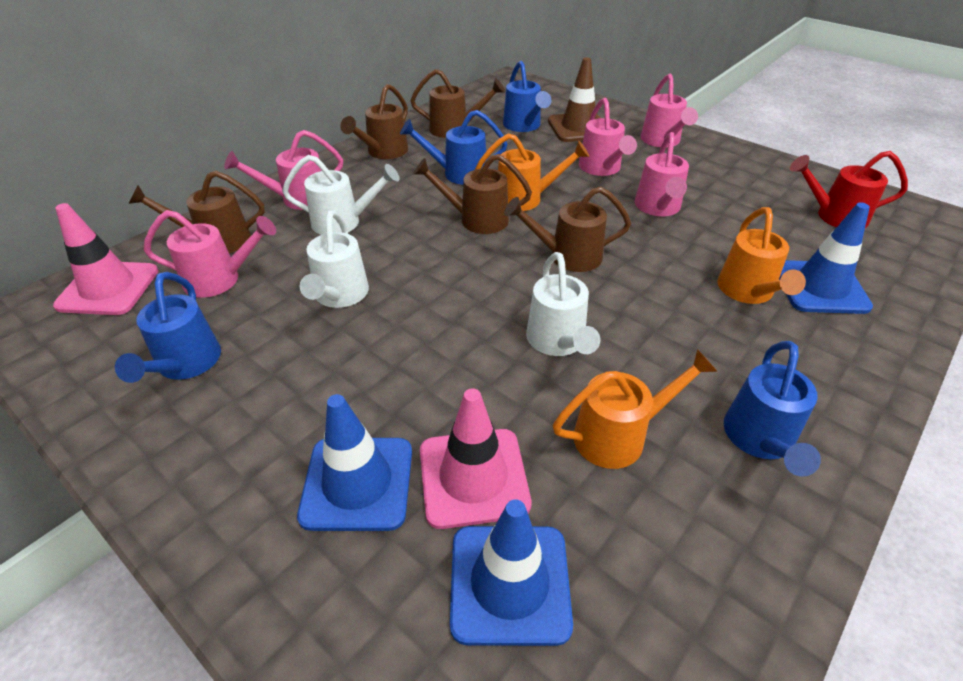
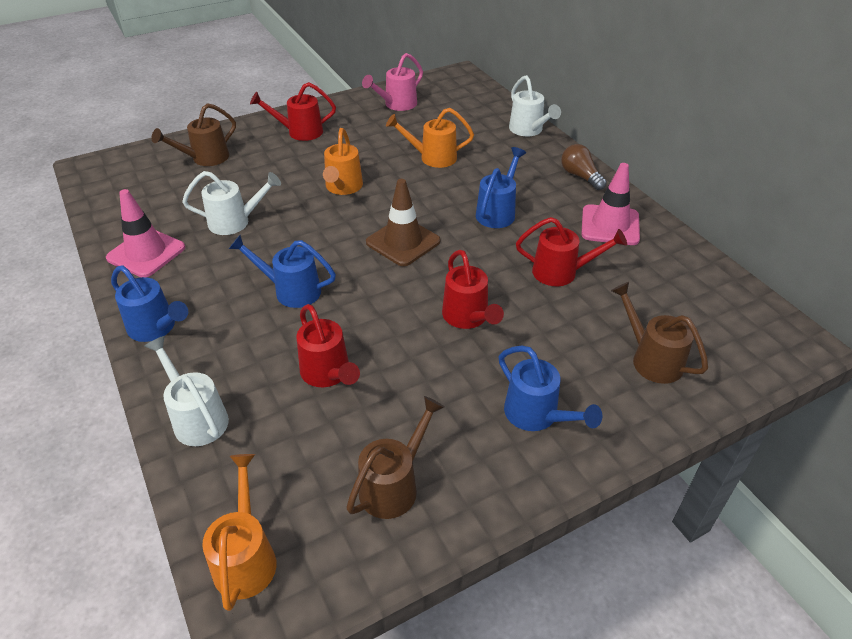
blue traffic cone: [297,394,412,531] [450,499,573,646] [779,202,873,314] = 3 -> none = 0
brown light bulb: none = 0 -> [561,144,607,190] = 1
brown watering can: [129,171,265,253] [341,84,408,159] [410,69,505,138] [413,154,532,234] [504,186,631,272] = 5 -> [152,103,236,166] [346,396,444,519] [611,282,708,384] = 3
pink watering can: [144,210,276,298] [224,130,343,210] [579,98,637,176] [635,132,689,216] [641,74,698,147] = 5 -> [362,53,423,111] = 1
red watering can: [790,151,908,228] = 1 -> [250,82,336,141] [296,304,360,387] [442,250,504,329] [516,217,627,286] = 4

